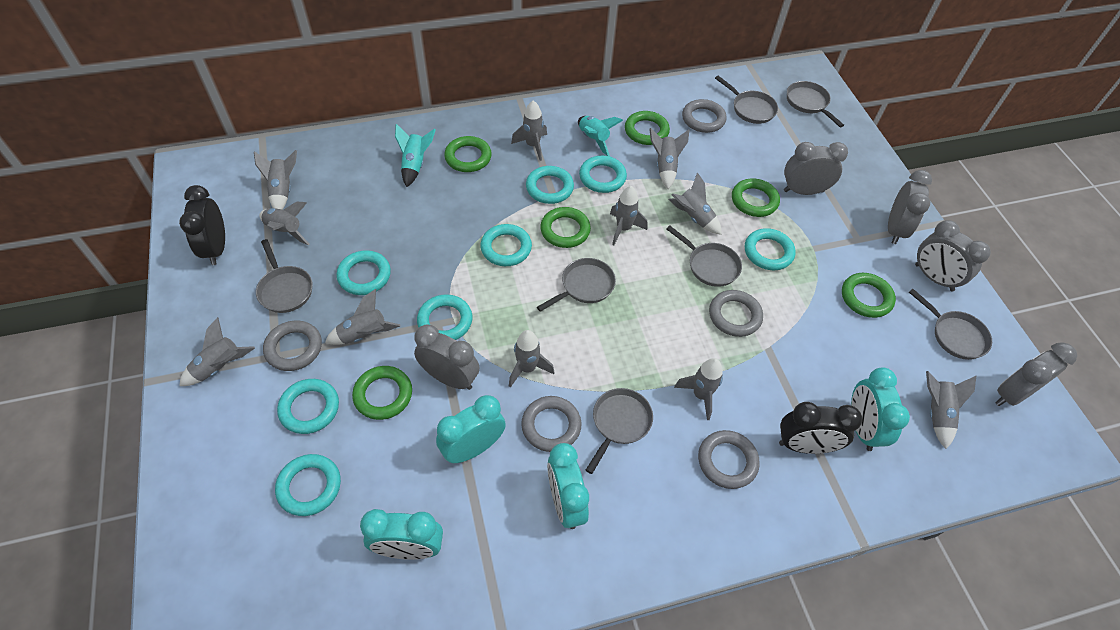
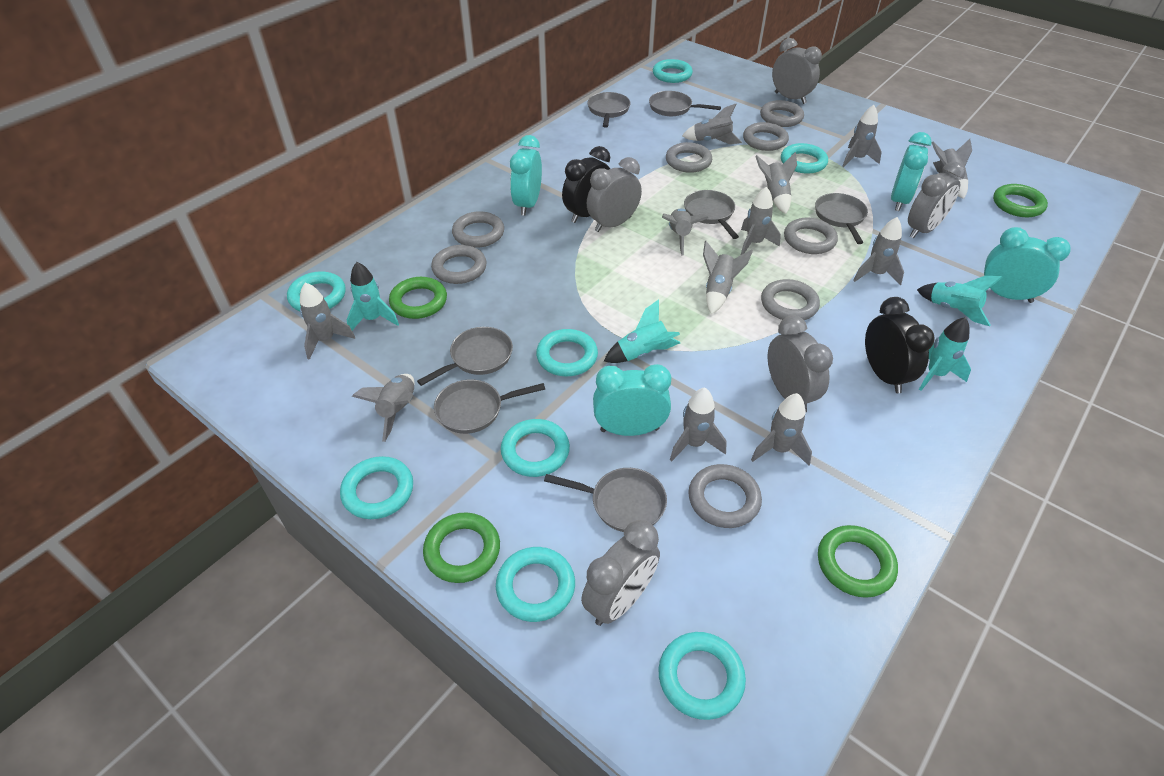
green ring: [352,366,412,420] [444,136,492,172] [540,207,591,248] [625,111,670,145] [732,179,780,217] [842,273,896,318] = 6 -> [389,277,447,319] [423,513,500,583] [818,525,898,598] [993,184,1048,217] = 4
grey ring: [263,321,322,371] [521,396,582,452] [682,99,726,133] [698,430,760,489] [709,290,763,337] = 5 -> [431,245,487,284] [452,211,504,248] [666,142,712,173] [688,464,762,528] [743,122,789,151] [760,100,804,127] [761,279,820,320] [784,218,838,254] = 8
grey rocket: [179,317,255,386] [254,150,297,210] [259,201,309,245] [325,289,400,345] [509,330,555,388] [511,100,547,161] [610,186,647,245] [649,128,689,189] [669,172,722,235] [674,358,723,420] [926,371,976,449] = 11 -> [300,283,355,360] [352,374,414,442] [662,208,708,255] [670,387,727,461] [682,104,742,144] [703,241,753,315] [741,187,781,255] [751,393,812,466] [755,152,797,214] [842,105,882,167] [853,217,904,286] [932,139,972,199] = 12
turquoise rocket: [395,124,436,187] [578,116,623,157] = 2 -> [347,262,399,330] [604,299,680,363] [917,276,1003,326] [919,317,971,391] = 4

